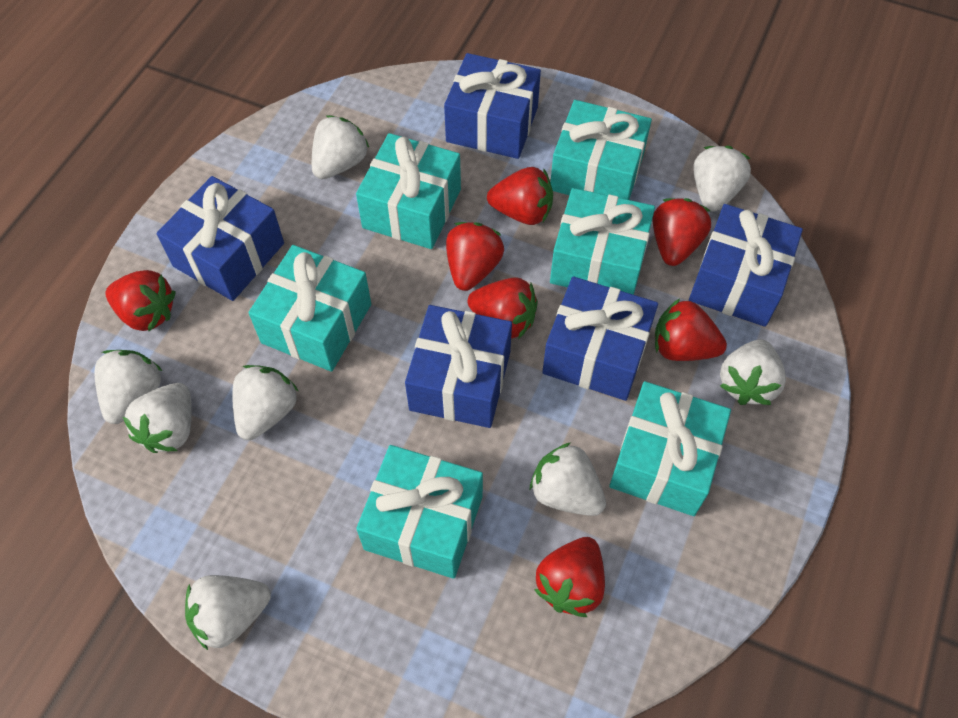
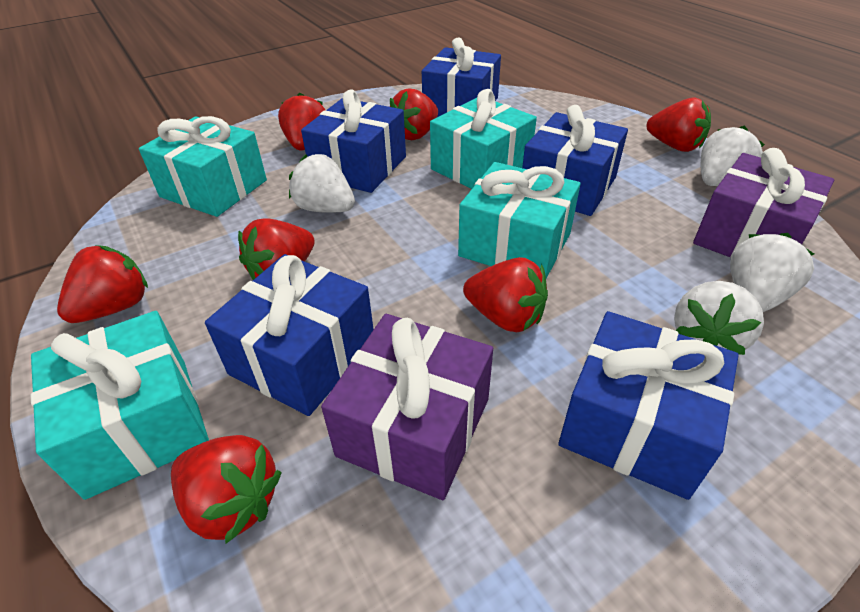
purple gift: none = 0 -> [321,314,493,500] [693,148,834,258] = 2
turquoise gift: [248,245,371,372] [356,133,461,249] [356,445,483,579] [550,100,652,200] [550,188,655,295] [609,381,731,516] = 6 -> [31,311,209,500] [139,116,267,217] [430,89,537,189] [458,162,581,279] = 4
white strawberry: [94,350,162,424] [122,383,192,453] [185,575,271,650] [232,365,298,440] [312,115,369,179] [530,442,606,516] [694,146,751,212] [720,339,786,405] = 8 -> [289,154,355,213] [674,281,764,355] [700,126,765,186] [730,233,814,312] = 4

